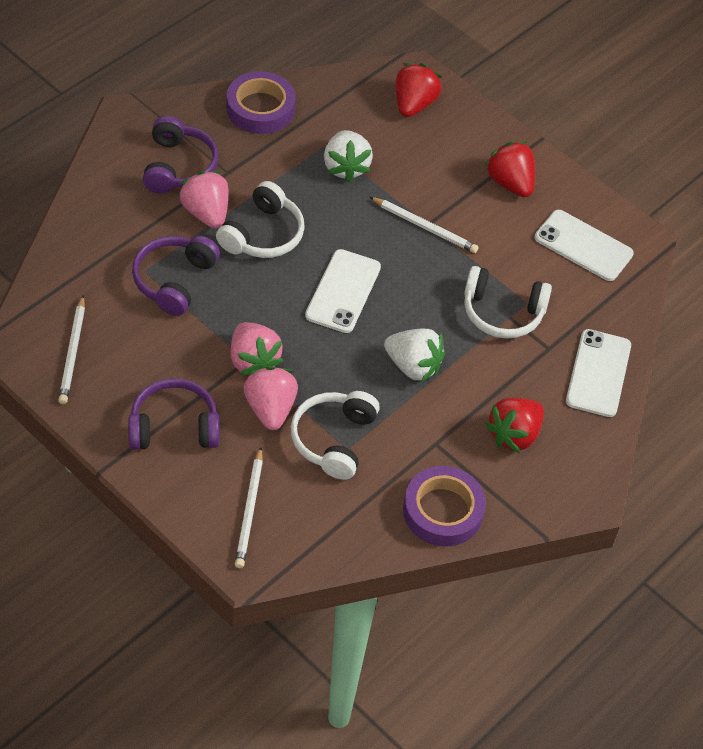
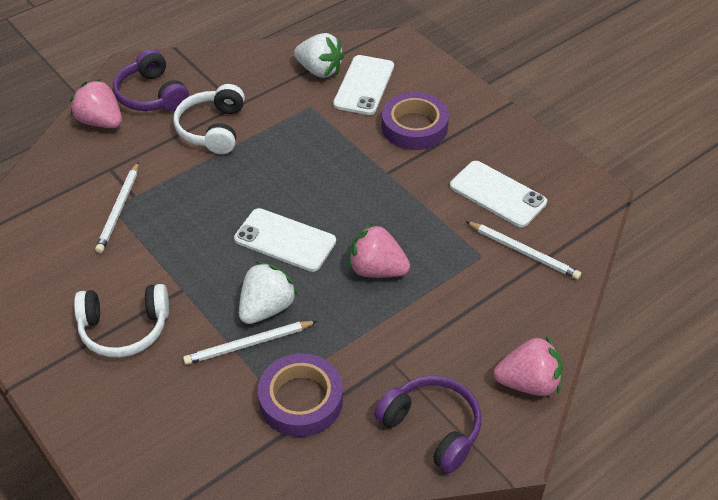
purple headphones: [128,378,220,450] [132,236,220,316] [143,116,218,194] = 3 -> [113,49,189,111] [374,375,481,473] = 2
red strawberry: [396,63,442,117] [485,141,535,197] [485,398,544,453] = 3 -> none = 0
white headphones: [216,181,305,258] [291,391,380,480] [464,266,552,339] = 3 -> [74,284,169,357] [173,84,245,154] = 2

